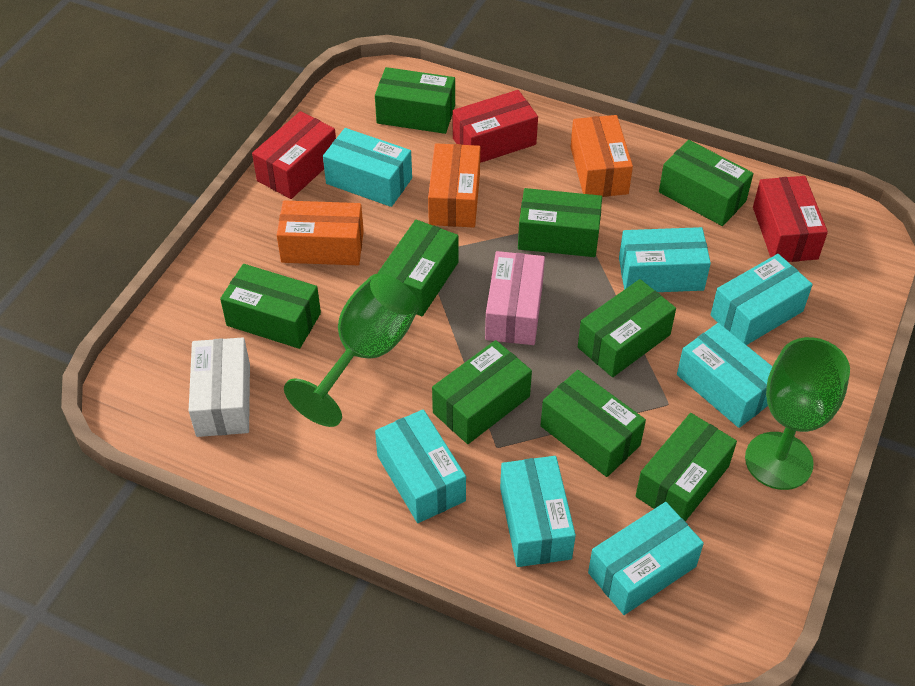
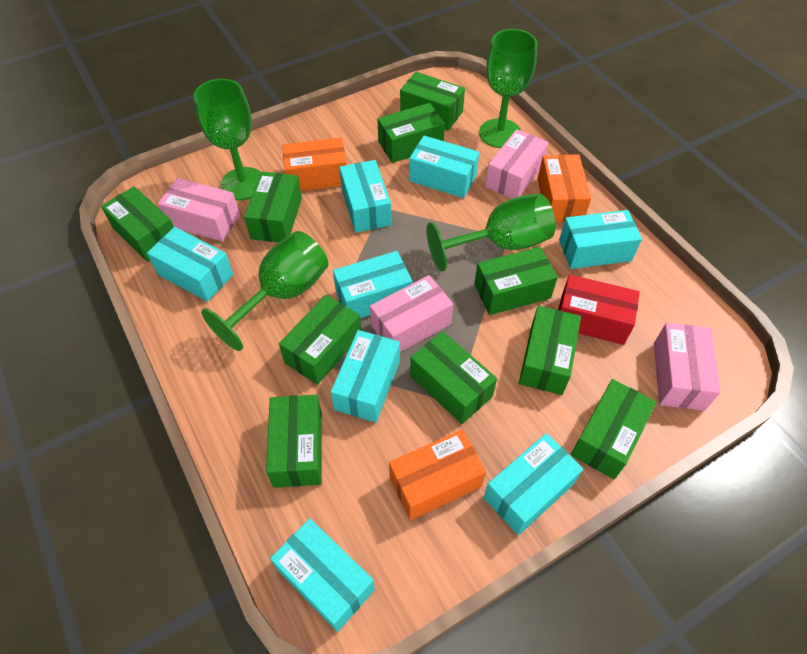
green box: [220,264,321,349] [375,67,455,134] [378,220,458,316] [432,340,532,444] [518,188,602,257] [540,370,646,477] [578,279,676,377] [636,413,737,522] [659,140,753,226] = 9 -> [101,186,174,262] [244,172,302,242] [266,395,322,488] [279,295,361,385] [377,103,445,163] [400,72,465,131] [410,331,497,424] [474,247,558,315] [519,306,581,395] [571,379,656,479] = 10
green goblet: [284,274,418,427] [745,337,850,490] = 2 -> [194,79,261,200] [201,231,328,351] [426,194,555,272] [479,29,537,148] = 4
pink box: [485,251,545,345] = 1 -> [158,178,240,242] [370,275,453,352] [485,129,548,199] [654,323,721,411] = 4
red box: [252,111,336,199] [453,90,538,163] [753,176,828,262] = 3 -> [558,274,640,345] = 1
turquoise box: [323,128,412,207] [375,409,466,523] [500,456,576,567] [588,502,704,615] [619,227,711,292] [677,323,773,428] [711,254,813,345] = 7 -> [147,227,233,302] [270,518,375,632] [331,330,400,423] [333,251,412,318] [339,160,392,233] [409,136,479,198] [484,433,583,535] [559,210,642,269] = 8
white box: [189,337,250,437] = 1 -> none = 0

